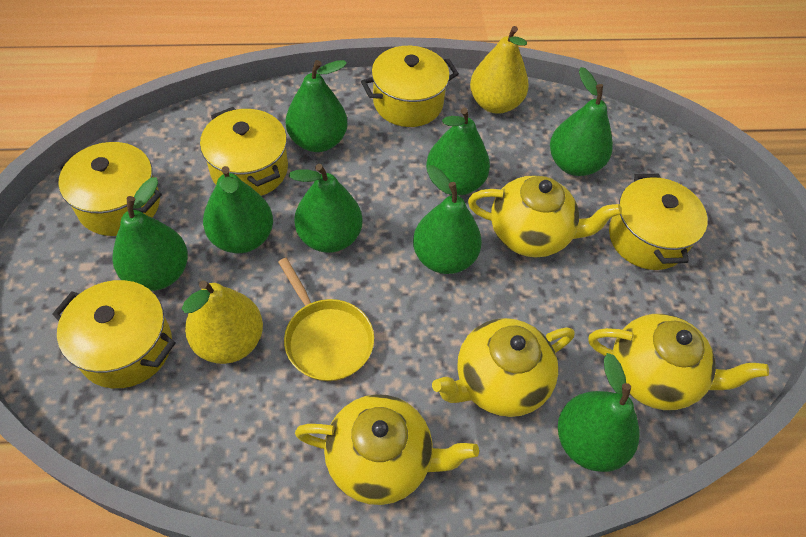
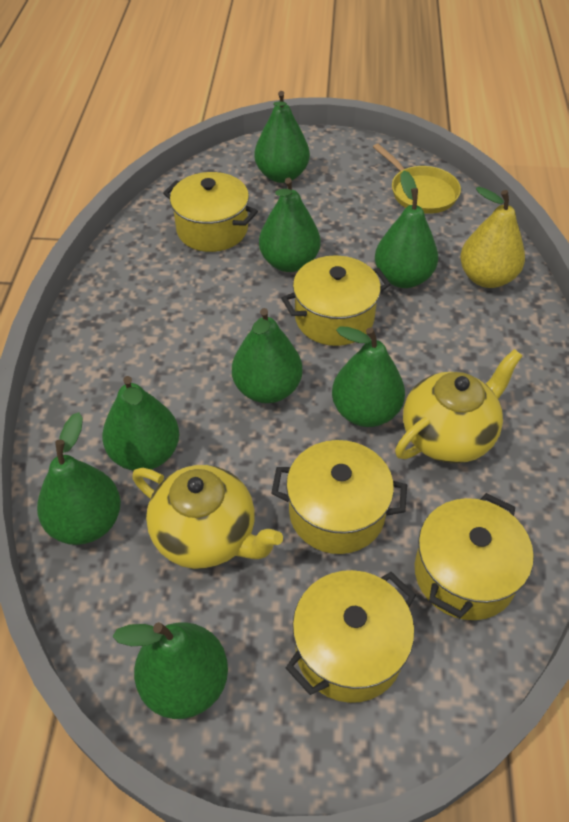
yellow pear: [182,280,263,364] [470,26,529,114] = 2 -> [460,187,525,288] = 1
yellow teapot: [295,394,479,505] [432,318,575,417] [468,175,622,257] [589,314,769,410] = 4 -> [132,465,283,569] [395,349,522,464] = 2

